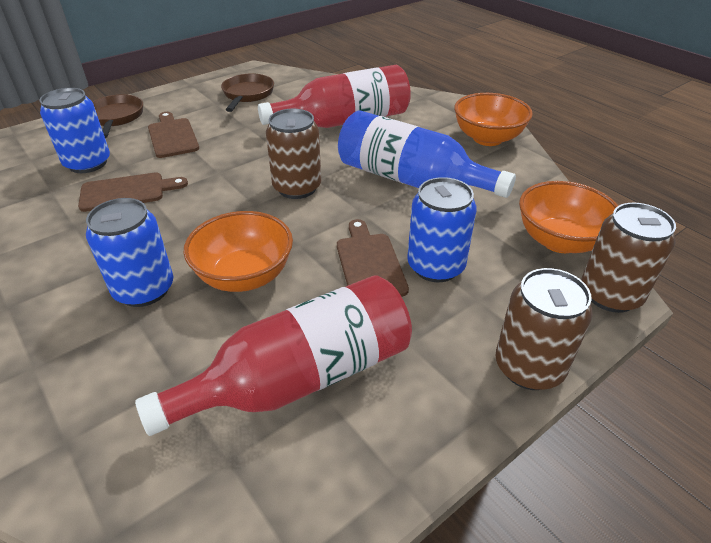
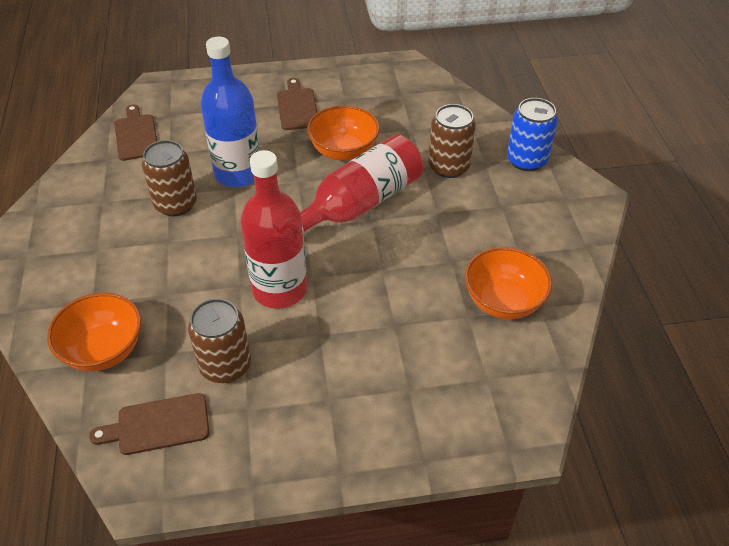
blue can: [40,88,110,173] [86,198,173,307] [407,177,477,282] = 3 -> [507,98,558,171] = 1
brown pan: [93,94,143,138] [221,74,274,112] = 2 -> none = 0

